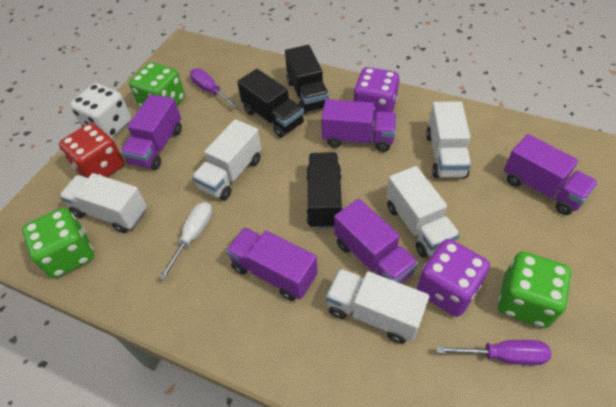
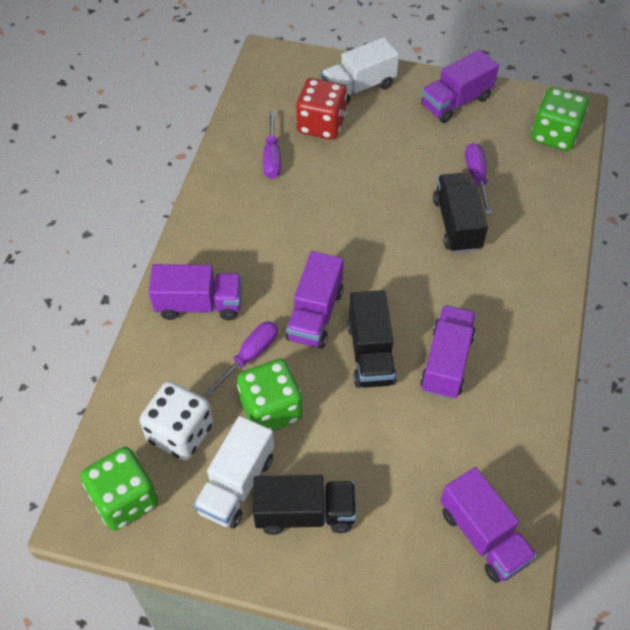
purple dice: [354,67,399,120] [417,239,490,317] = 2 -> none = 0
purple screwdriver: [190,68,238,108] [436,340,551,365] = 2 -> [205,321,278,396] [263,111,281,179] [465,143,492,214] = 3
white screwdriver: [159,202,212,280] = 1 -> none = 0
white truck: [59,173,147,233] [192,119,262,200] [326,269,429,344] [386,166,460,258] [426,101,471,178] = 5 -> [193,416,274,528] [321,37,399,105] = 2

